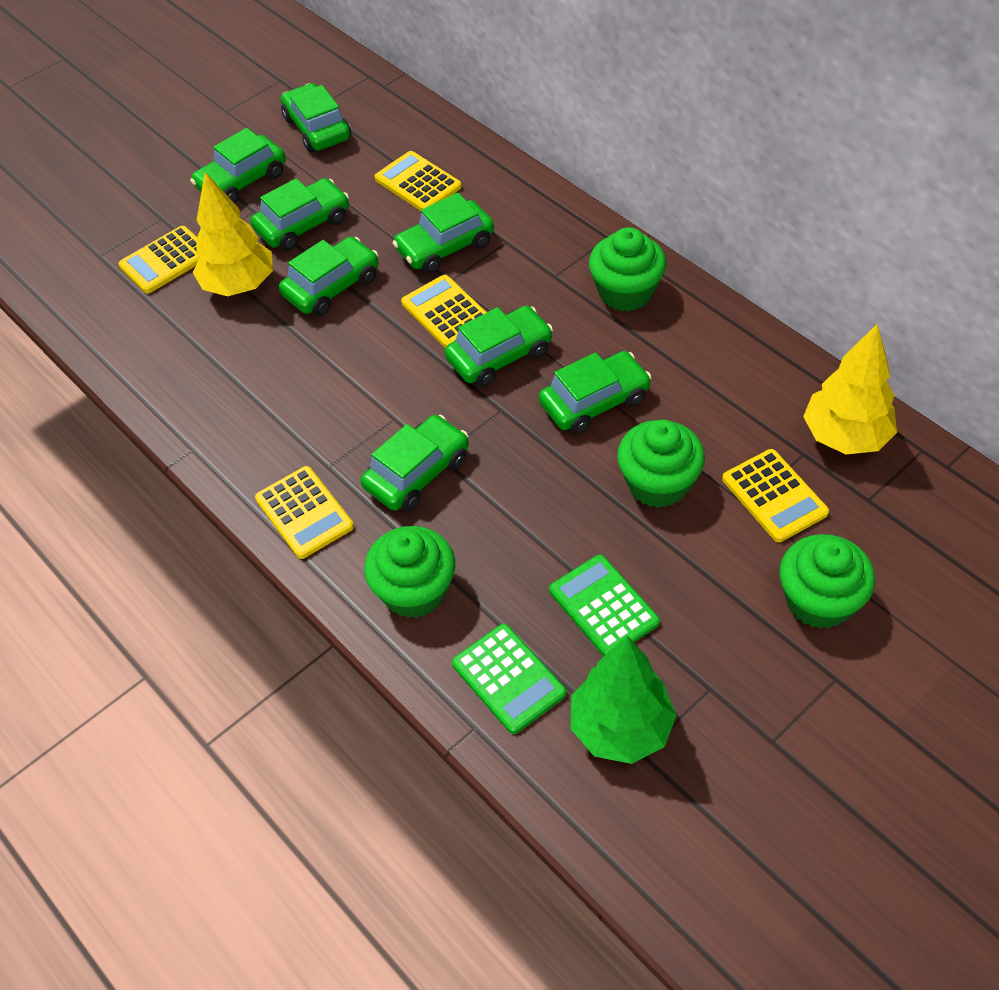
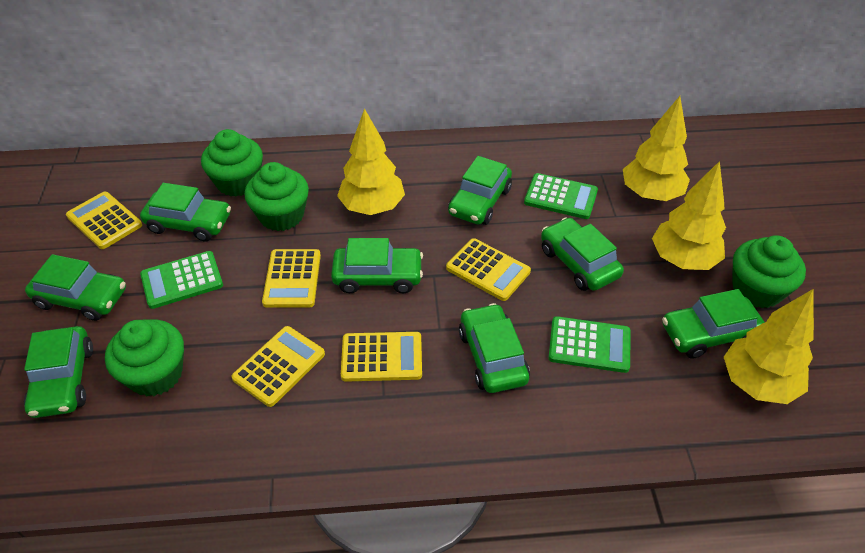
green calculator: [452,624,566,734] [549,555,660,656] = 2 -> [140,251,223,309] [524,173,598,219] [549,316,631,373] = 3
green tree: [570,636,677,764] = 1 -> none = 0
yellow tree: [193,172,273,296] [803,324,897,455] = 2 -> [337,108,405,215] [623,96,690,201] [652,161,726,270] [724,289,814,404] = 4

